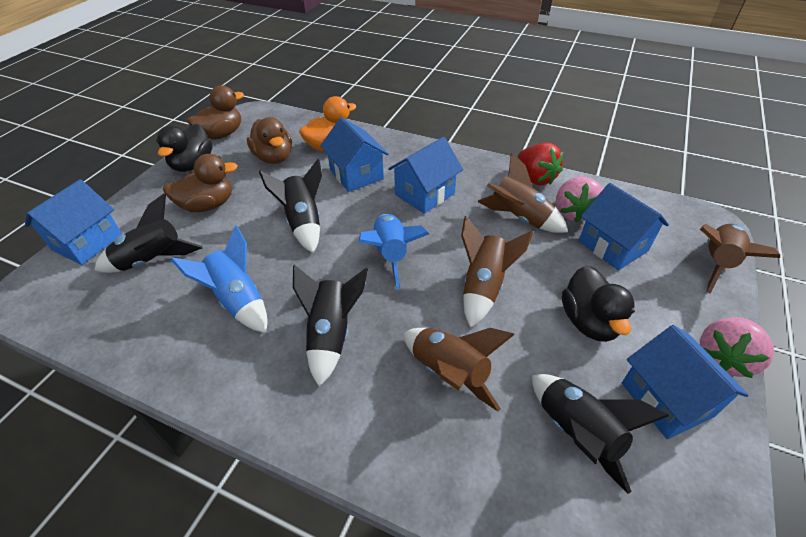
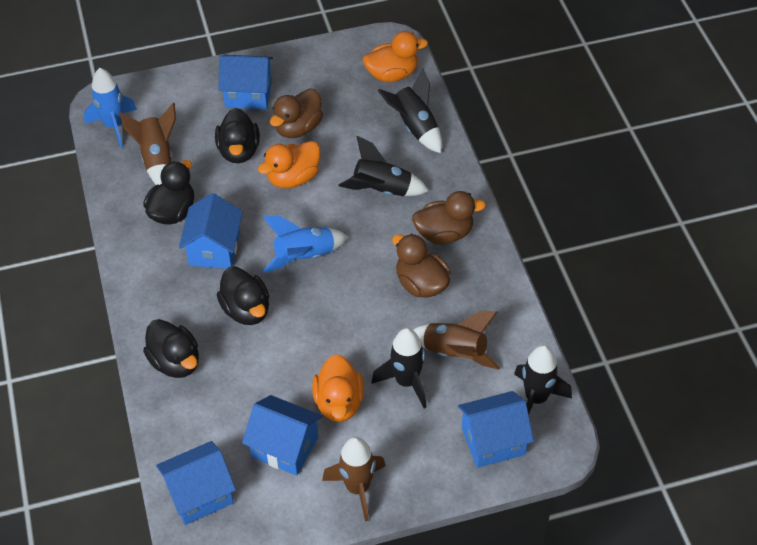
black duck: [156,124,212,172] [562,265,635,342] = 2 -> [143,160,194,225] [143,319,199,378] [215,108,260,163] [217,266,269,325] = 4
brown rocket: [404,328,514,412] [461,216,534,328] [477,153,568,233] [700,224,780,294] = 4 -> [119,103,176,185] [322,437,386,521] [413,311,500,370] = 3
orange duck: [299,96,357,151] = 1 -> [258,141,320,188] [312,354,364,422] [363,31,428,82] = 3
pink strawberry: [556,176,603,223] [700,317,774,378] = 2 -> none = 0
red strawberry: [517,142,563,185] = 1 -> none = 0

